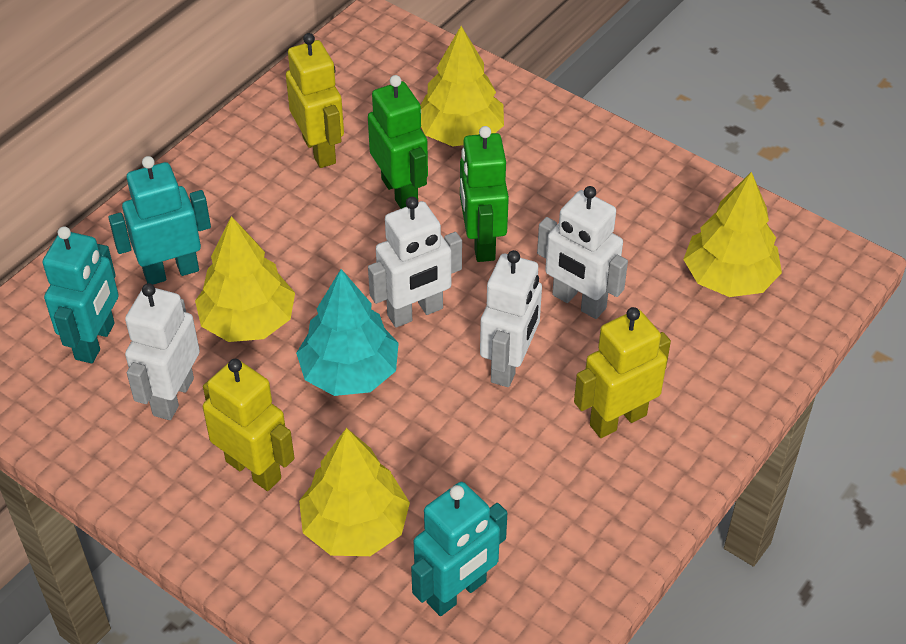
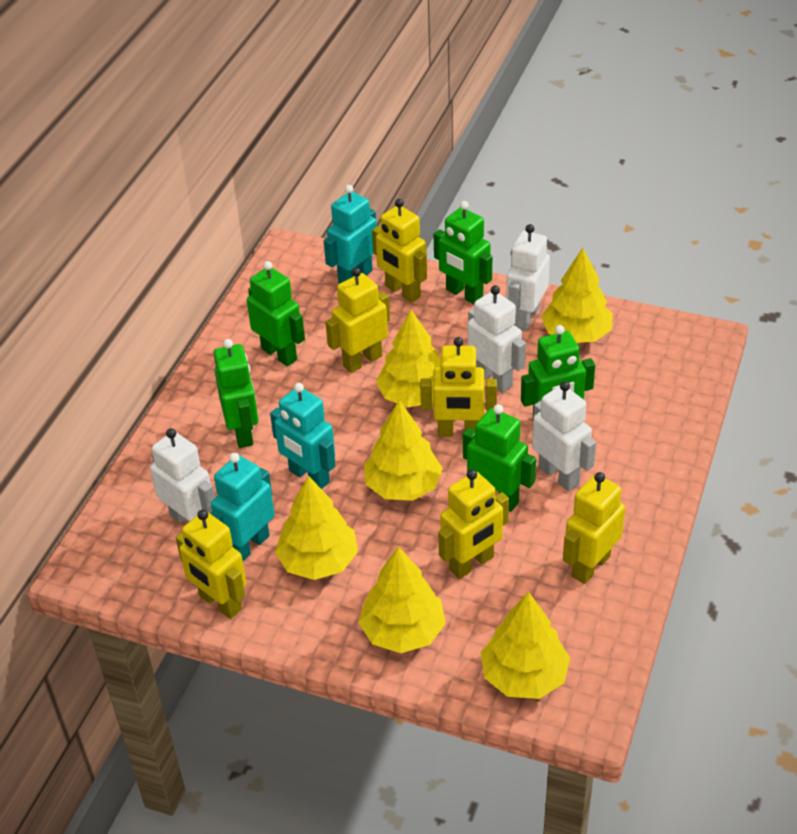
green robot: [368,75,428,209] [460,126,509,262] = 2 -> [214,339,258,448] [247,261,305,366] [434,201,492,304] [463,404,536,512] [521,325,595,416] = 5
turquoise tree: [296,269,399,396] = 1 -> none = 0
yellow robot: [203,359,294,491] [286,33,344,168] [574,307,671,438] = 3 -> [176,510,246,619] [325,267,390,373] [372,199,427,303] [420,337,497,437] [438,469,509,579] [563,472,625,584] = 6
yellow tree: [195,216,295,342] [299,428,410,556] [420,26,504,146] [683,172,782,297] = 4 -> [275,476,358,580] [358,546,446,653] [364,400,443,501] [376,310,441,407] [481,592,570,699] [541,248,613,343] = 6

